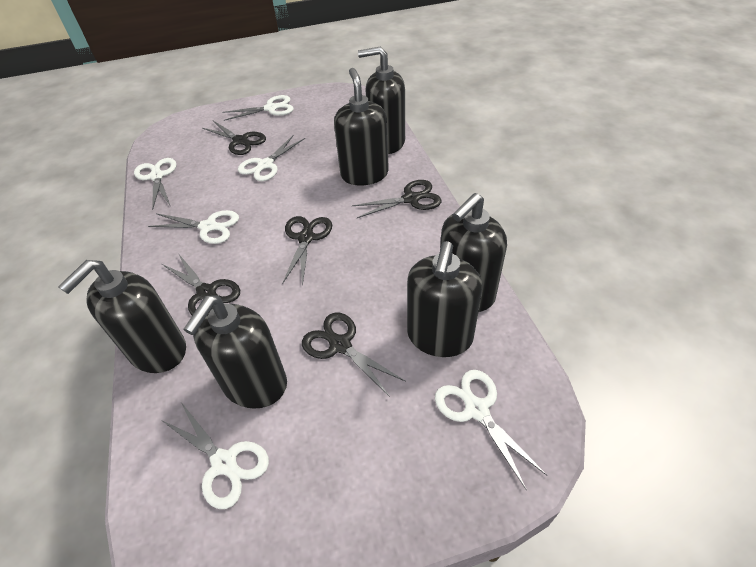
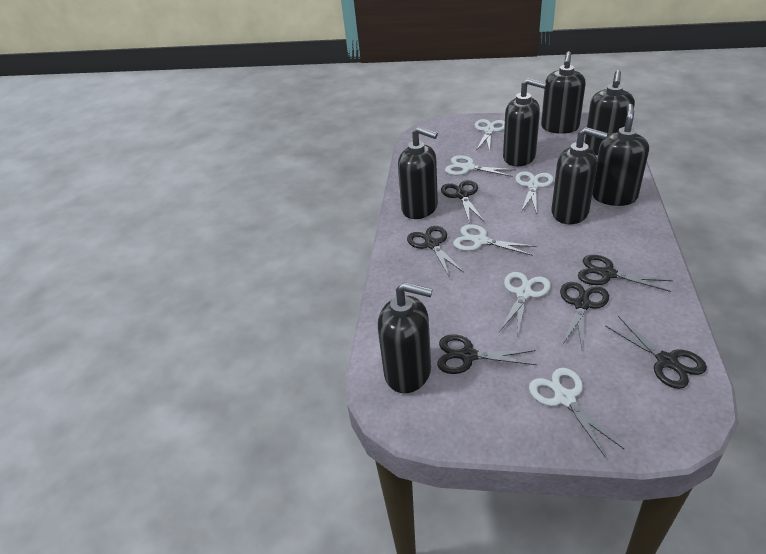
black scissors: [162,253,240,315] [202,121,266,155] [282,216,332,286] [302,313,406,397] [352,180,442,218] = 5 -> [407,226,465,276] [437,335,537,374] [441,180,484,221] [560,282,609,348] [578,255,673,292] [605,316,707,389] = 6
black soap dispenser: [58,260,186,373] [183,295,287,409] [334,68,389,185] [358,47,405,154] [407,241,482,357] [440,193,507,312] = 6 -> [378,282,433,393] [398,127,438,219] [503,78,546,166] [541,51,586,134] [552,127,608,224] [584,70,635,155] [592,104,649,206] = 7

